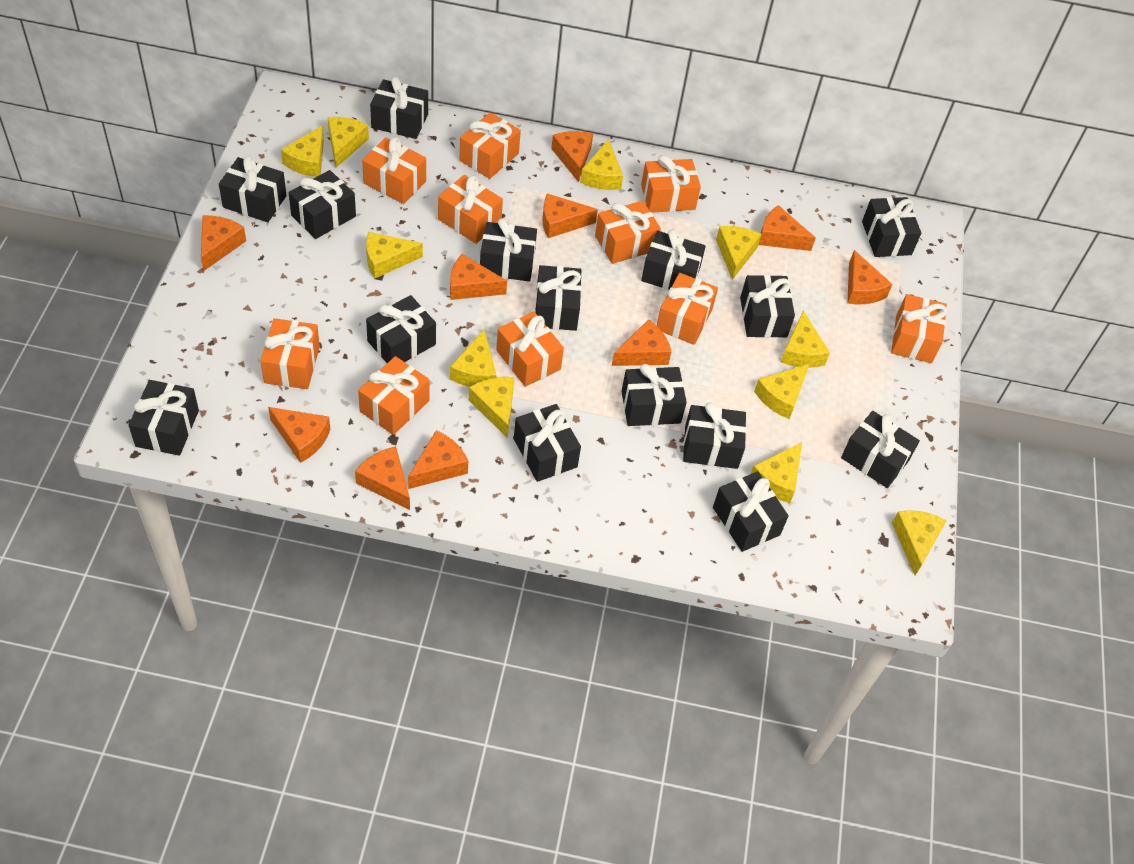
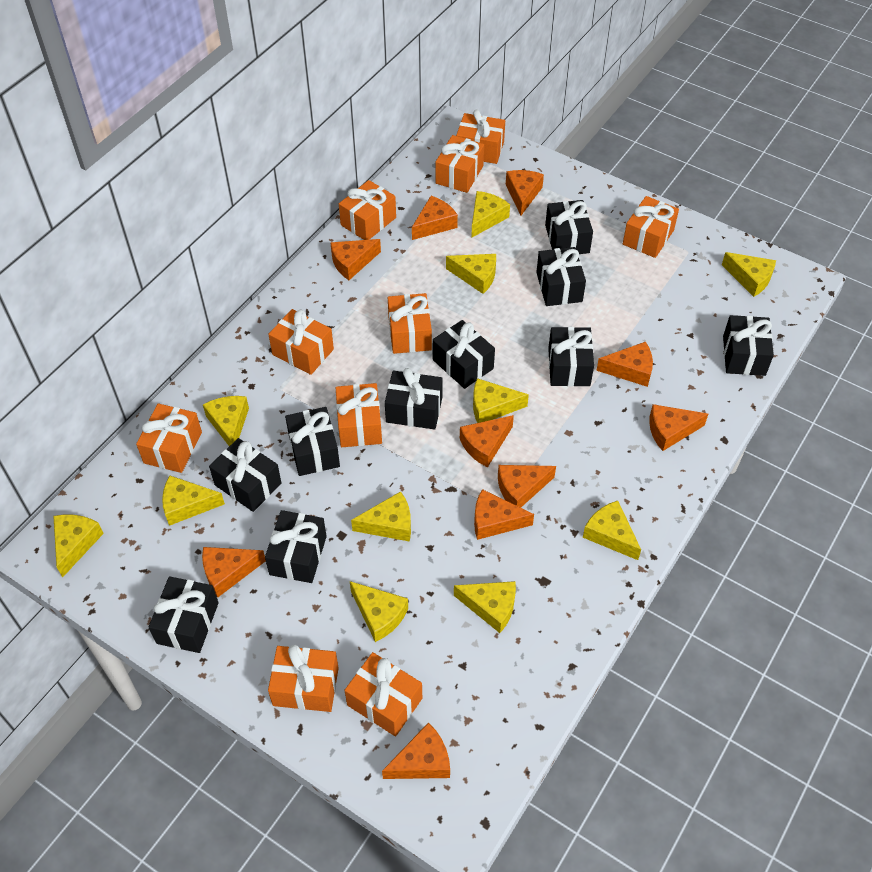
black gift: [129,380,199,456] [219,156,286,222] [289,170,356,239] [366,295,436,363] [370,77,428,139] [480,218,537,282] [514,404,581,482] [535,265,581,331] [621,364,687,426] [641,230,706,290] [683,402,746,469] [713,471,789,552] [740,275,795,338] [841,411,920,488] [862,197,921,257] = 15 -> [148,576,219,653] [209,438,281,512] [265,510,327,583] [285,407,340,476] [385,368,443,429] [433,320,495,389] [536,247,586,306] [545,200,593,254] [548,327,594,387] [723,315,774,376] = 10

